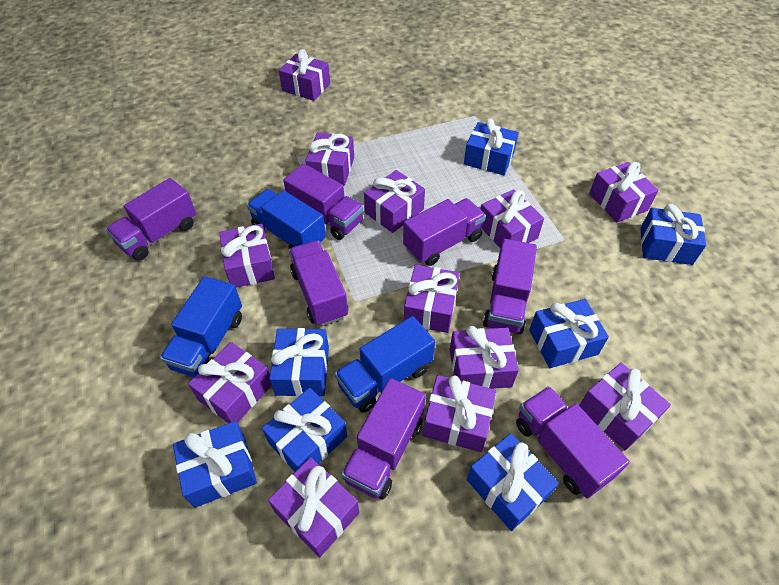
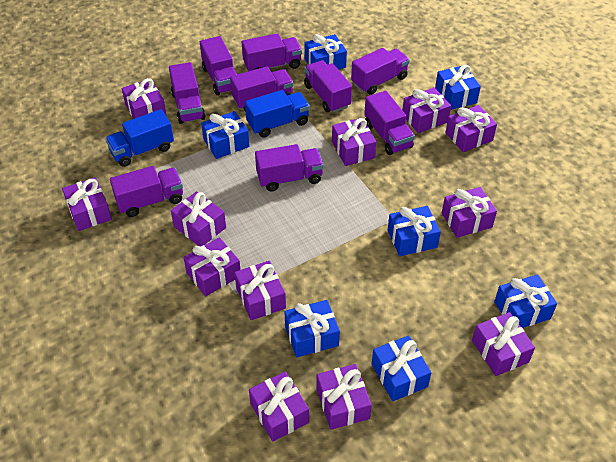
blue truck: [160,276,242,377] [247,189,326,249] [334,316,435,413] = 3 -> [105,109,174,167] [245,90,310,138] = 2
purple truck: [106,178,196,261] [283,164,364,240] [289,240,348,326] [341,378,426,499] [403,198,486,266] [483,239,537,334] [516,386,630,498] = 7 -> [110,166,183,217] [169,62,205,124] [200,36,237,95] [230,66,293,112] [242,33,302,71] [255,144,324,192] [304,60,352,113] [351,48,410,95] [364,91,415,155] = 9

